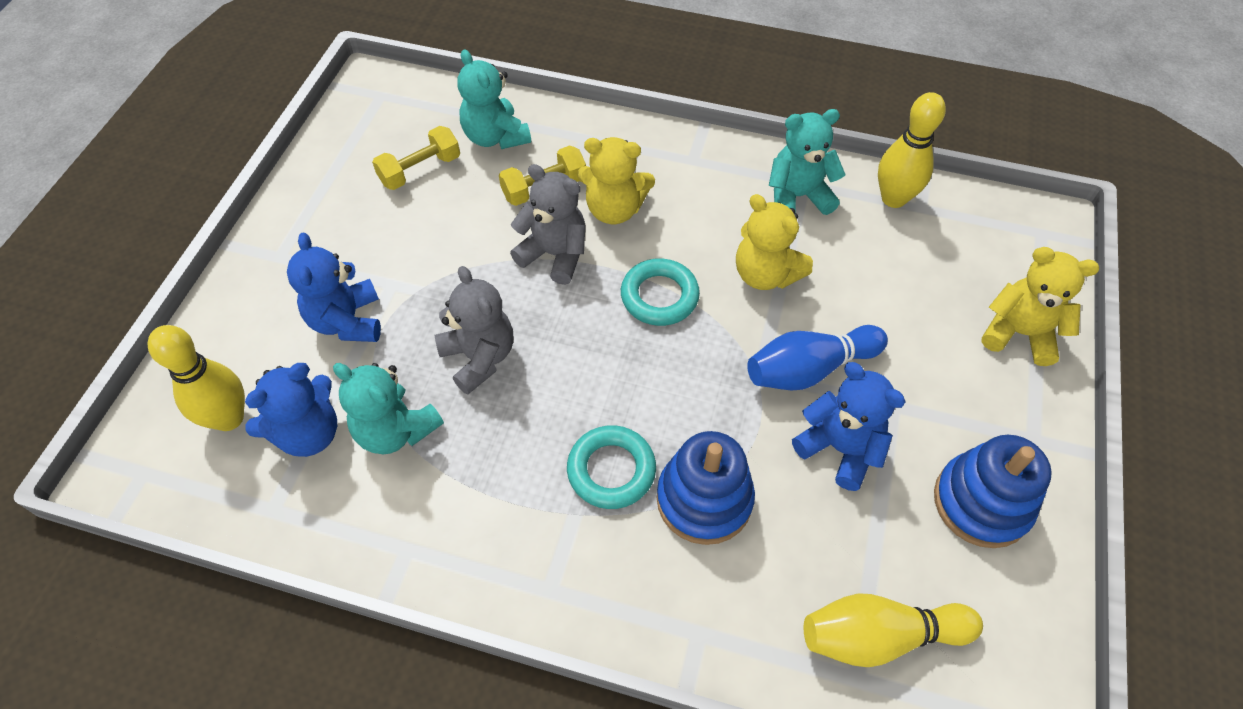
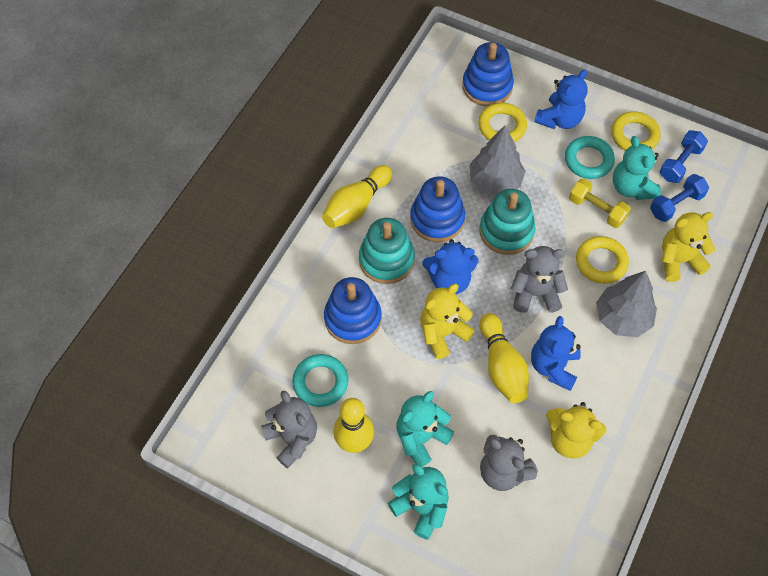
blue bowling pin: [747,325,888,390] = 1 -> none = 0
blue dumbbell: none = 0 -> [650,174,709,222] [660,130,708,183] = 2
blue stacking toy: [657,431,755,545] [934,435,1052,548] = 2 -> [324,277,382,344] [410,176,465,242] [462,42,514,106] = 3
grey teddy bear: [435,266,513,394] [510,164,585,285] = 2 -> [261,391,317,468] [480,435,538,491] [511,246,568,313] = 3
grey tree: none = 0 -> [470,126,526,195] [596,271,657,337] = 2
turquoise stacking toy: none = 0 -> [359,218,415,284] [480,189,535,255] = 2
yellow dumbbell: [372,126,460,190] [499,145,586,206] = 2 -> [569,178,631,228] = 1
yellow ring: none = 0 -> [478,102,527,142] [576,236,629,284] [611,111,661,151] = 3

